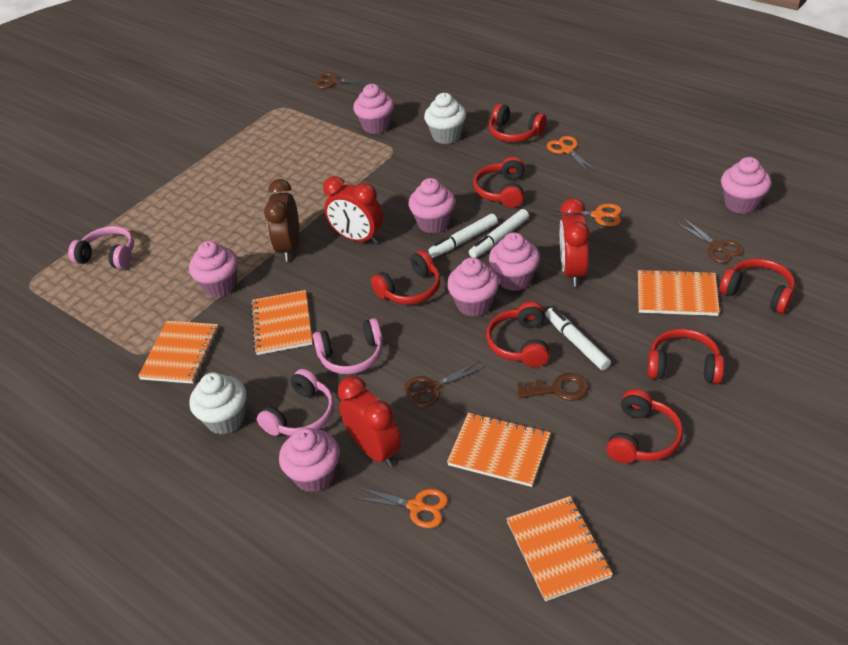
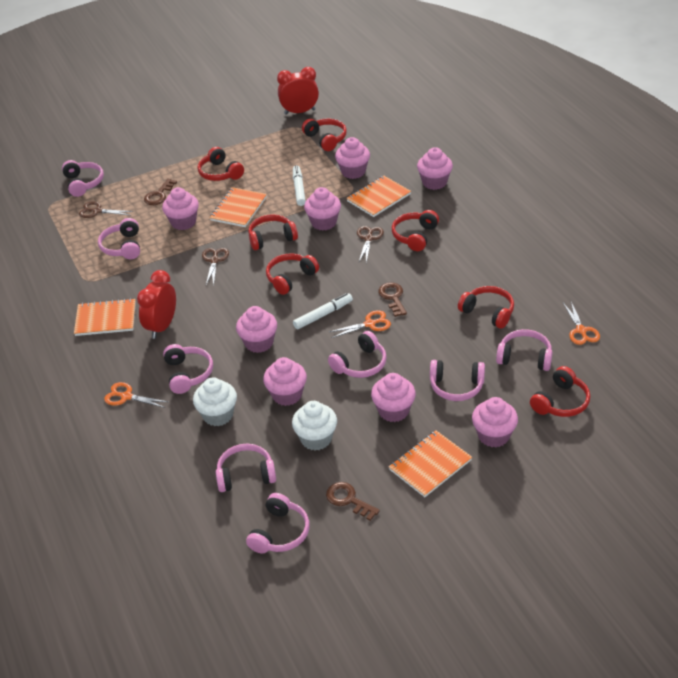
brown clock: [264,179,299,261] = 1 -> none = 0
brown key: [517,373,589,401] = 1 -> [144,179,177,205] [326,482,380,521] [378,282,407,317] = 3
orange notebook: [138,321,219,384] [251,290,313,355] [447,413,551,487] [506,496,613,601] [638,269,720,316] = 5 -> [74,298,136,336] [209,187,267,227] [346,176,411,217] [389,430,472,497] = 4
pink cupcake: [189,241,238,297] [279,428,340,492] [353,84,394,134] [408,178,455,234] [447,257,499,317] [489,232,540,291] [721,157,771,214] = 7 -> [162,187,199,230] [236,306,277,353] [263,357,307,406] [304,187,341,231] [335,137,370,179] [371,373,416,422] [417,147,453,190] [472,397,518,448] = 8
pink headphones: [68,226,134,269] [257,369,334,436] [313,318,383,374] = 3 -> [62,160,104,197] [98,218,140,259] [163,344,213,394] [216,444,276,492] [246,493,309,553] [328,331,387,378] [430,360,485,401] [496,329,553,371] = 8
red clock: [323,176,383,244] [338,376,402,467] [560,198,590,286] = 3 -> [137,270,176,339] [277,67,319,115] = 2
white marker: [429,214,498,257] [469,209,529,258] [546,308,611,370] = 3 -> [293,165,306,206] [293,293,353,329] = 2

